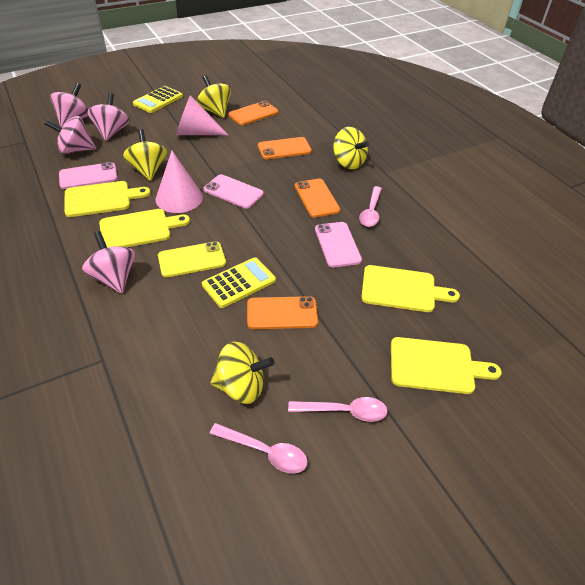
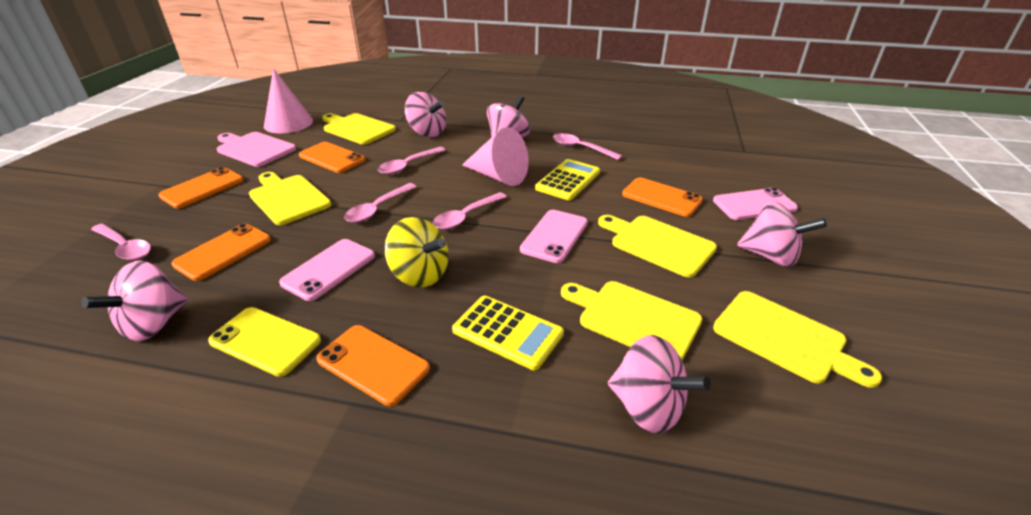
orange phone: [228,101,278,125] [247,296,318,329] [258,137,312,159] [295,179,340,218] = 4 -> [159,167,244,208] [171,224,271,281] [299,142,365,173] [316,325,430,406] [622,177,703,217] = 5
pink cutting board: none = 0 -> [217,132,296,167] = 1
pink spinning top: [45,116,96,154] [50,83,89,127] [82,231,135,294] [87,93,129,141] = 4 -> [81,260,188,341] [405,92,446,137] [487,95,530,137] [608,335,711,434] [737,201,827,267] = 5
pink spoon: [209,423,308,474] [288,397,388,422] [359,186,382,227] = 3 -> [91,224,151,260] [344,183,417,223] [378,147,446,175] [433,192,507,230] [553,133,622,160] = 5
yellow cutting board: [64,181,151,217] [99,209,190,248] [361,265,460,312] [391,337,502,394] = 4 -> [249,172,331,225] [322,113,396,145] [561,281,702,361] [598,215,717,277] [713,291,882,388] = 5
yellow spinning top: [123,129,167,181] [197,75,231,118] [210,342,274,404] [333,127,369,169] = 4 -> [384,217,449,287] = 1

